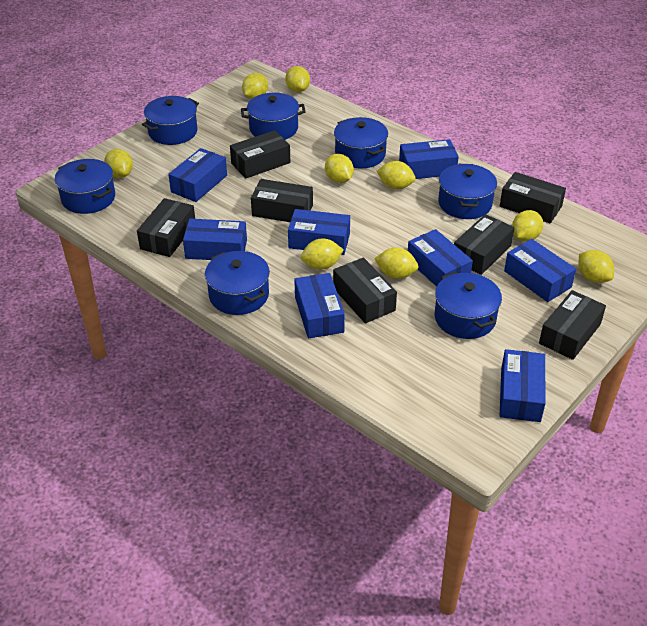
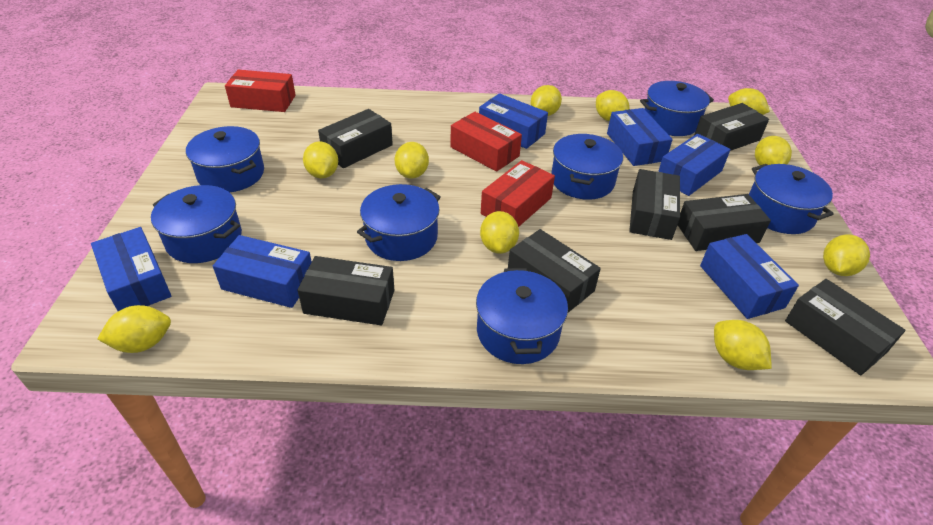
blue box: [168,148,227,202] [183,219,247,260] [288,209,350,255] [294,273,345,339] [399,139,459,179] [408,229,473,287] [500,349,546,422] [504,239,576,302] = 8 -> [91,227,172,311] [213,235,312,308] [479,93,548,149] [607,108,673,166] [658,134,731,196] [700,234,799,319] = 6
red box: none = 0 -> [225,70,296,112] [450,112,522,172] [481,160,555,227] = 3
yellow lemon: [104,149,133,178] [242,73,268,99] [285,66,310,92] [301,238,344,269] [325,154,354,183] [374,248,419,279] [377,161,416,189] [512,210,543,241] [578,250,614,283] = 9 -> [97,305,171,353] [303,142,338,178] [395,142,429,179] [480,211,519,254] [531,85,562,116] [596,90,629,121] [714,320,772,370] [728,88,770,115] [755,136,792,165] [823,234,870,276] = 10

